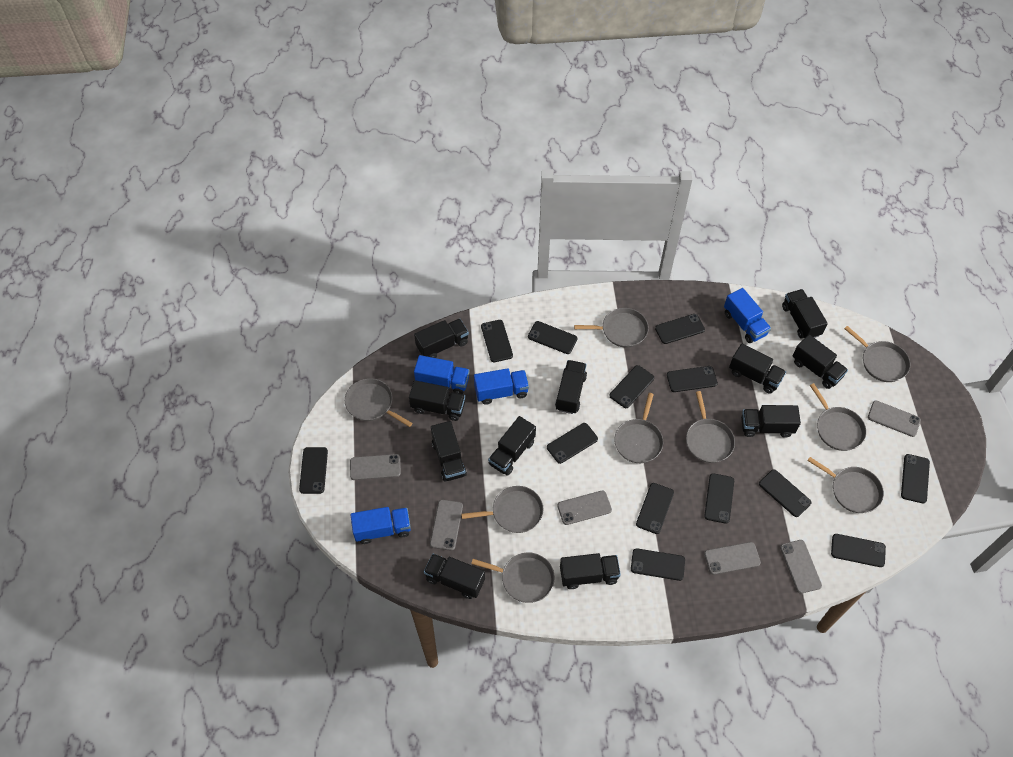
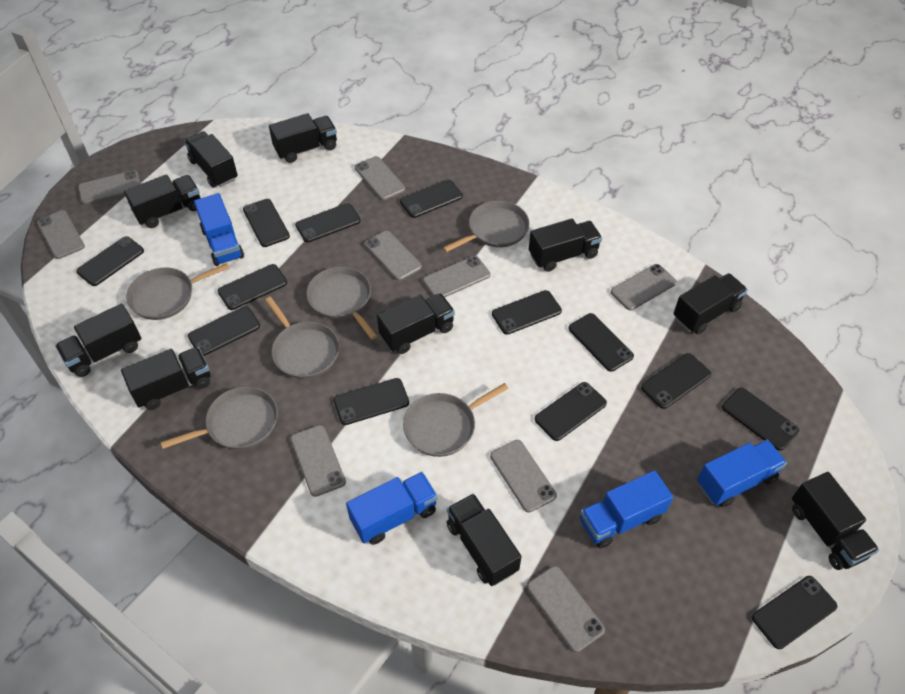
black truck: [409,380,465,421] [414,319,469,358] [424,553,485,599] [431,421,467,481] [488,416,536,476] [555,360,587,414] [560,553,621,589] [729,343,786,394] [741,405,801,438] [782,289,828,338] [792,334,848,389] = 11 -> [55,304,142,377] [121,347,211,410] [124,174,200,228] [184,131,238,188] [269,113,337,163] [377,293,455,354] [447,493,522,586] [529,219,602,272] [673,273,748,334] [792,472,879,570] = 10
grey pan: [345,378,412,427] [461,486,543,533] [471,552,555,603] [574,308,649,348] [614,393,663,463] [686,391,735,463] [807,457,884,513] [810,383,866,451] [844,326,910,382] = 9 -> [126,263,229,320] [161,387,278,449] [265,297,339,379] [306,267,377,340] [403,383,508,457] [443,201,530,252] = 6
grey phone: [350,454,401,480] [430,500,463,551] [557,491,612,525] [704,542,761,575] [780,540,822,594] [868,401,921,437] = 6 -> [37,210,85,259] [78,170,141,204] [290,425,346,497] [355,156,405,200] [365,231,422,281] [423,256,490,297] [490,440,557,513] [527,566,605,652] [611,264,677,310] = 9

